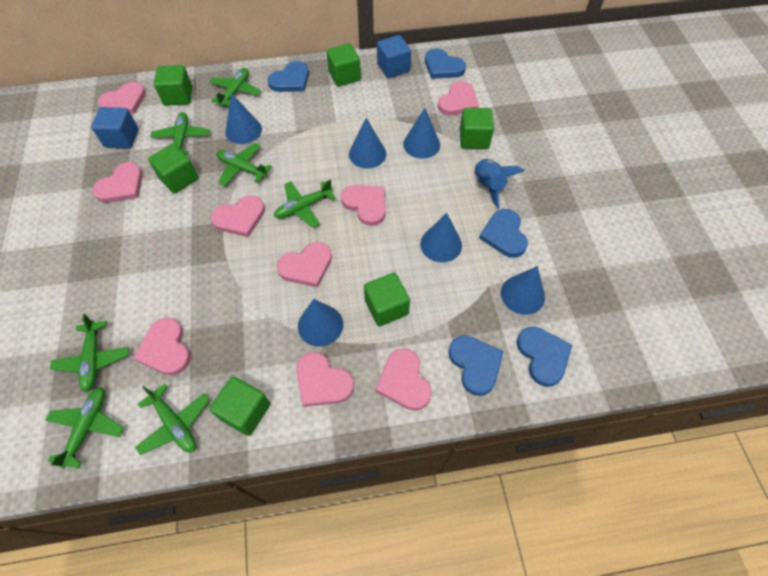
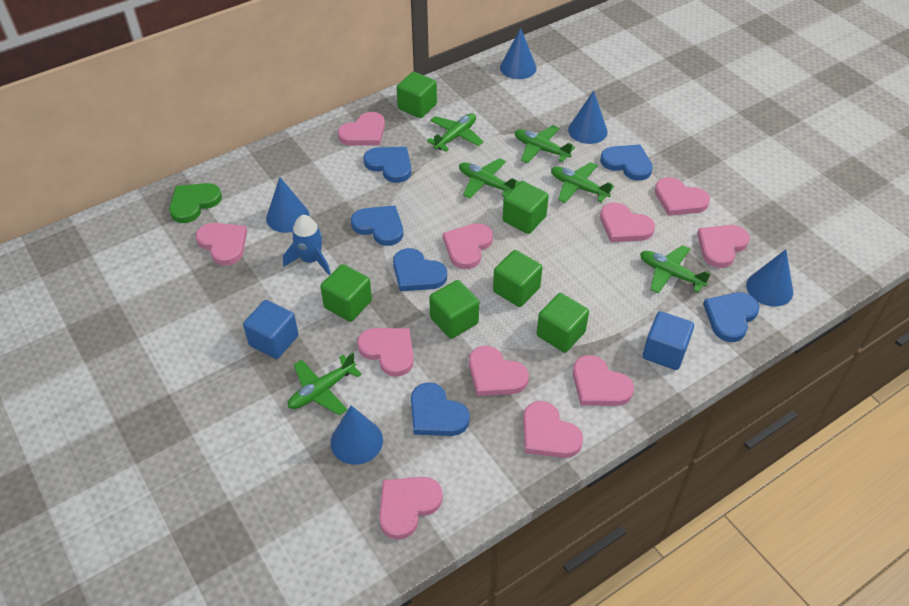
blue cone: [225,94,262,144] [298,299,343,346] [349,118,386,168] [403,108,440,159] [420,213,462,262] [501,266,545,315] = 6 -> [266,177,309,233] [330,405,383,465] [500,28,537,79] [568,91,608,144] [746,249,793,307] = 5
blue heart: [268,61,309,92] [425,49,466,79] [448,335,503,396] [479,209,528,258] [516,326,572,387] = 5 -> [351,205,403,246] [363,147,411,183] [393,248,447,291] [411,382,470,436] [600,144,653,181] [703,293,760,342] = 6
green heart: none = 0 -> [169,183,222,223] = 1
green plane: [45,387,124,469] [50,314,129,392] [135,383,210,455] [150,112,210,155] [209,68,261,107] [216,143,272,186] [274,179,336,228] = 7 -> [288,352,362,416] [427,113,483,152] [459,158,519,199] [515,125,575,163] [551,162,614,203] [640,245,711,293] = 6
pink heart: [92,162,143,203] [98,82,146,114] [133,318,191,376] [210,195,265,237] [277,242,332,287] [296,352,354,407] [341,185,386,226] [376,348,432,411] [438,81,479,116] = 9 -> [196,223,247,266] [338,112,385,146] [357,328,414,377] [379,477,443,540] [443,223,493,269] [469,346,529,396] [523,401,583,458] [573,355,634,406] [600,202,655,242] [655,177,710,216] [697,225,750,268] = 11

